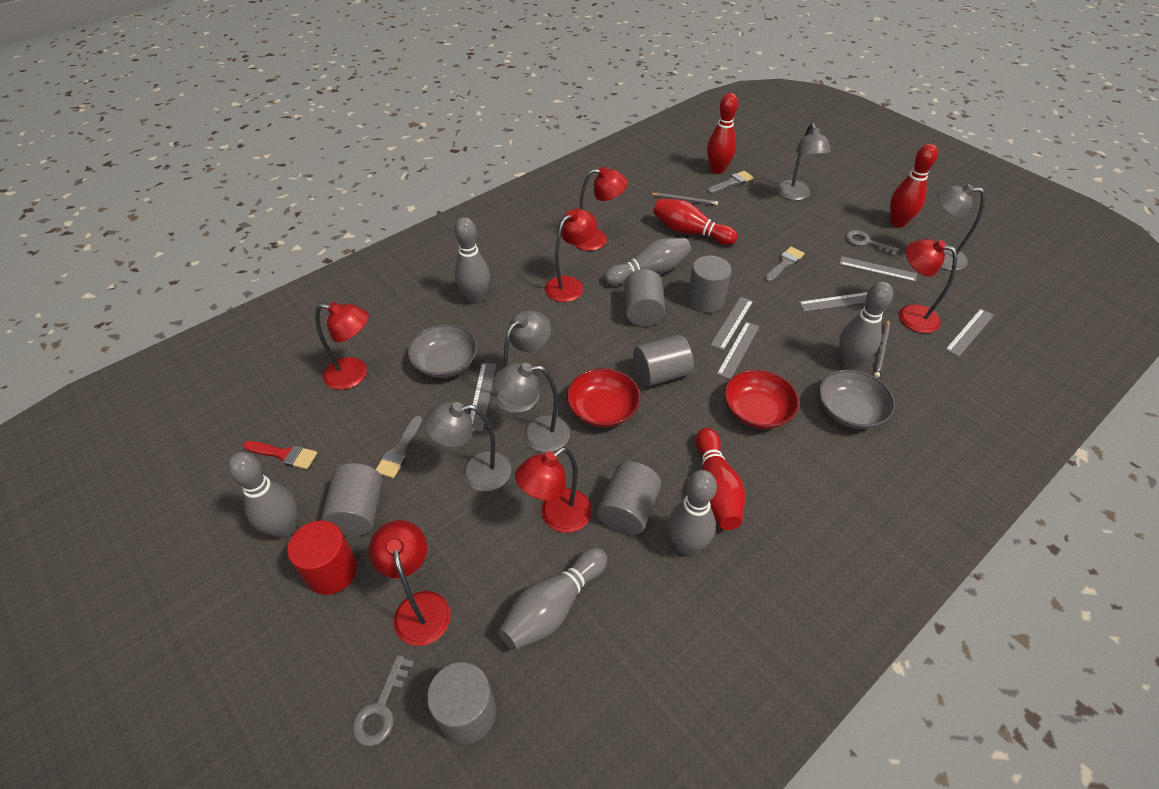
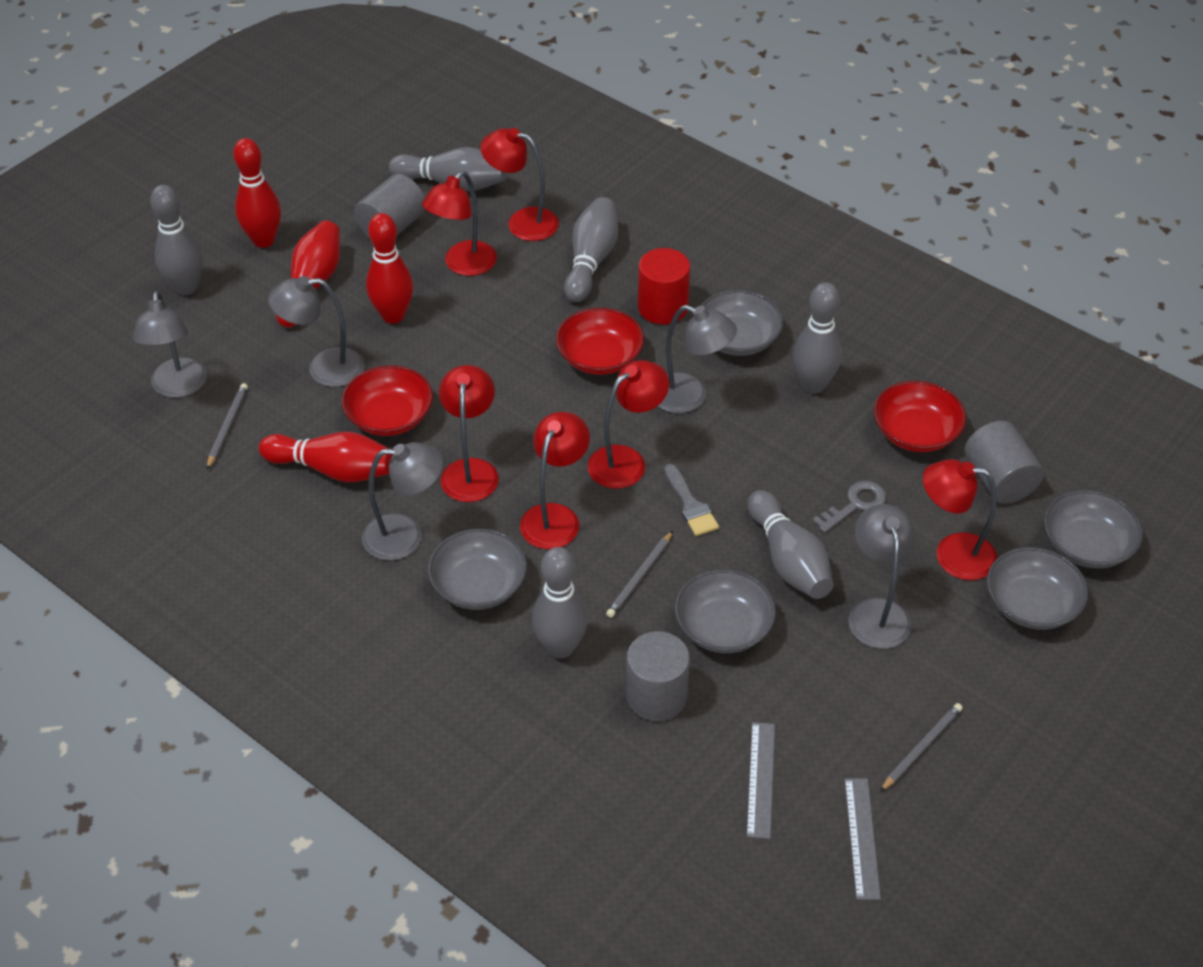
grey bowl: [408,324,478,378] [819,370,895,429] = 2 -> [428,528,527,610] [675,569,776,653] [701,290,783,356] [987,547,1088,630] [1044,490,1143,568] = 5
grey brush: [376,416,422,478] [707,171,754,194] [764,247,805,282] = 3 -> [665,464,719,536] = 1
grey cylinder: [321,463,382,536] [427,662,496,745] [597,461,661,535] [624,269,665,327] [633,335,694,387] [687,255,732,313] = 6 -> [354,174,426,238] [626,631,690,721] [965,421,1044,504] = 3
grey key: [352,655,415,746] [845,230,899,256] = 2 -> [812,481,886,533] = 1
grey pencil: [649,193,718,206] [874,319,890,378] = 2 -> [207,383,248,469] [606,531,673,618] [880,703,963,792] = 3
grey ruler: [470,363,496,431] [710,297,753,350] [717,322,760,379] [799,292,867,312] [839,256,917,282] [945,309,994,357] = 6 -> [747,722,775,839] [845,778,881,900] = 2
red bowl: [567,368,640,427] [724,370,799,429] = 2 -> [342,365,433,436] [556,308,644,375] [874,381,966,452] = 3
red brush: [243,441,317,469] = 1 -> none = 0

